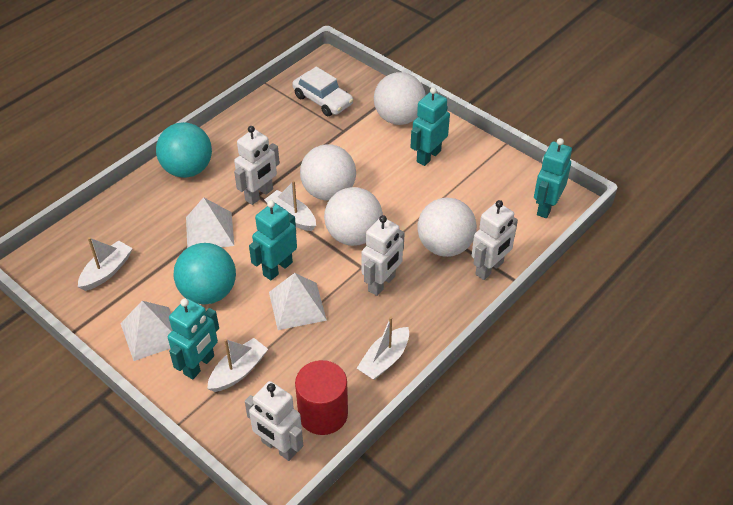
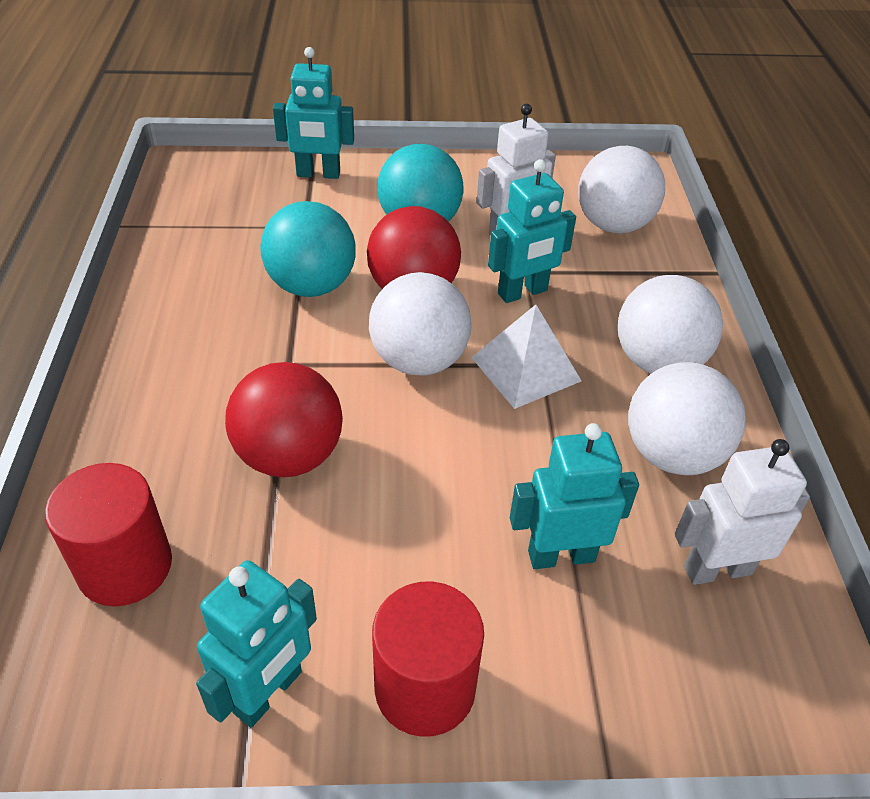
red ball: none = 0 -> [225,362,343,477] [367,206,461,289] = 2
red cylinder: [295,360,348,435] = 1 -> [45,463,172,606] [372,582,484,737] = 2
white boat: [78,237,133,291] [207,338,268,392] [264,181,316,231] [357,317,409,380] = 4 -> none = 0
white car: [292,67,353,116] = 1 -> none = 0
white pyramid: [120,301,172,361] [186,197,234,248] [269,273,327,330] = 3 -> [471,305,581,409] = 1
white robot: [234,126,280,205] [245,381,303,461] [361,215,405,296] [472,200,518,280] = 4 -> [476,104,556,236] [675,439,810,585] = 2

